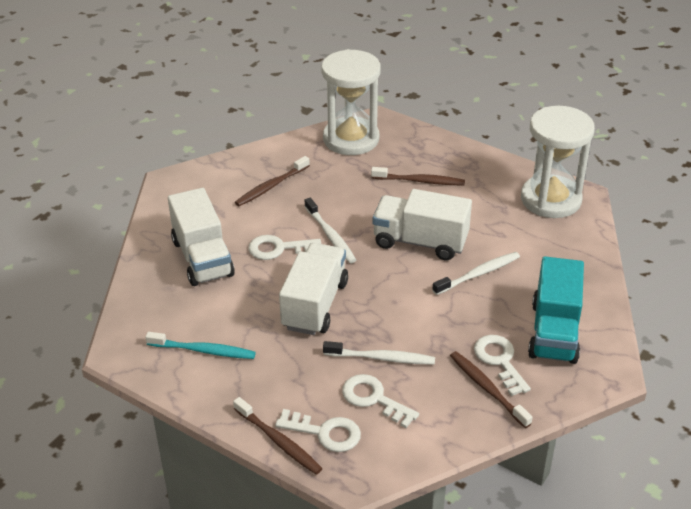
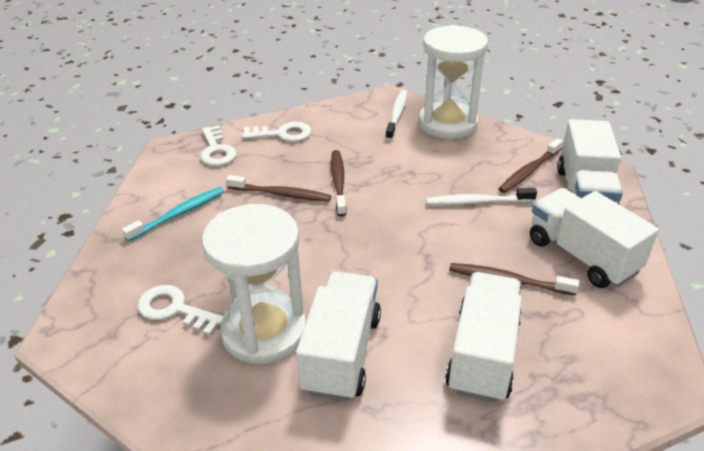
turquoise truck: [528,256,584,364] = 1 -> none = 0
white key: [248,235,321,260] [275,409,361,452] [342,374,419,428] [474,335,531,396] = 4 -> [138,285,224,336] [200,125,237,166] [242,122,311,142] = 3
white toothbrush: [304,198,356,263] [323,341,435,365] [432,252,520,295] = 3 -> [385,90,407,140] [426,188,537,205] = 2
white truck: [168,188,235,286] [279,243,348,335] [372,189,472,260] = 3 -> [296,272,381,401] [445,272,522,403] [530,188,659,288] [557,119,623,205] = 4

